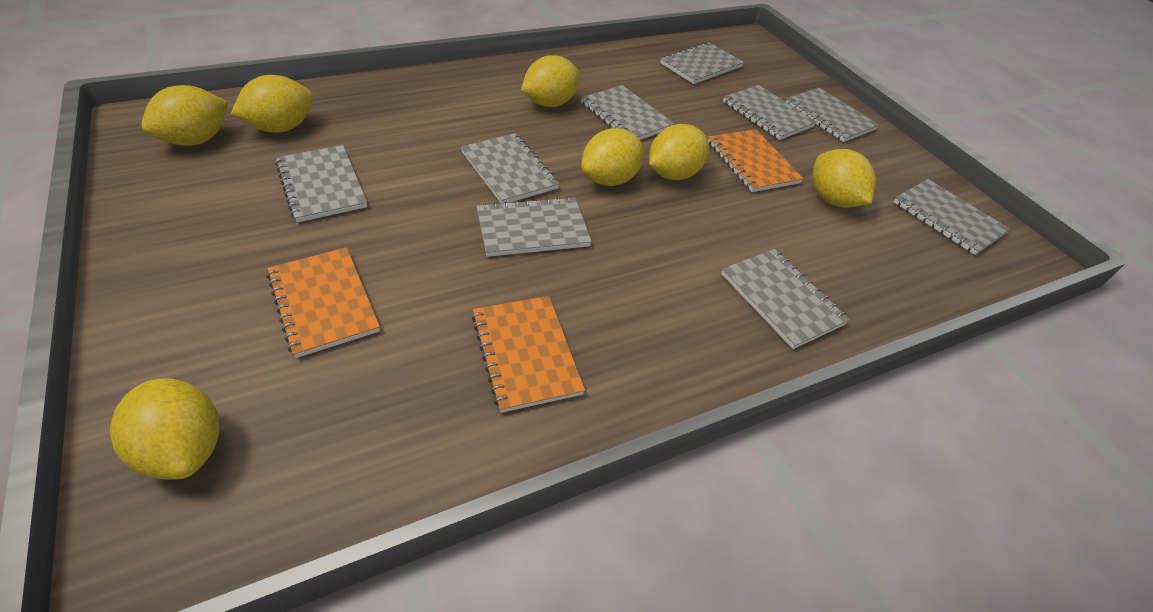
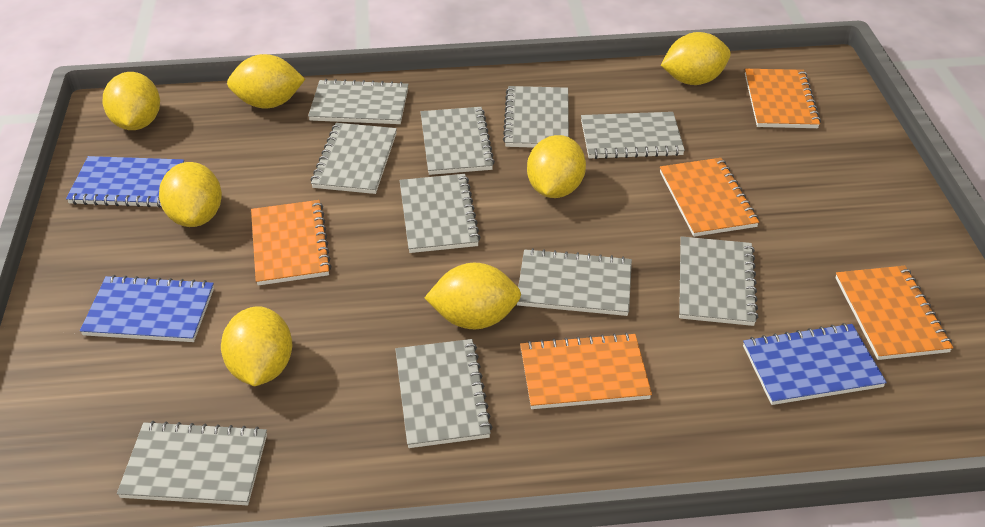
blue notebook: none = 0 -> [66,156,184,208] [80,275,214,342] [743,323,887,405] = 3
grey notebook: [275,145,367,223] [461,133,559,204] [476,196,592,257] [581,85,674,140] [660,42,744,84] [721,249,850,349] [723,85,817,140] [786,88,879,142] [894,179,1010,255] = 9 -> [117,421,267,505] [308,79,409,124] [311,123,397,194] [395,339,493,448] [400,174,481,253] [421,107,495,175] [503,86,569,148] [517,248,632,316] [581,112,685,159] [679,236,758,326] = 10
orange notebook: [267,247,380,358] [472,296,585,413] [708,129,804,192] = 3 -> [251,200,332,286] [520,332,652,409] [660,158,759,237] [745,69,821,128] [835,266,953,360] = 5

